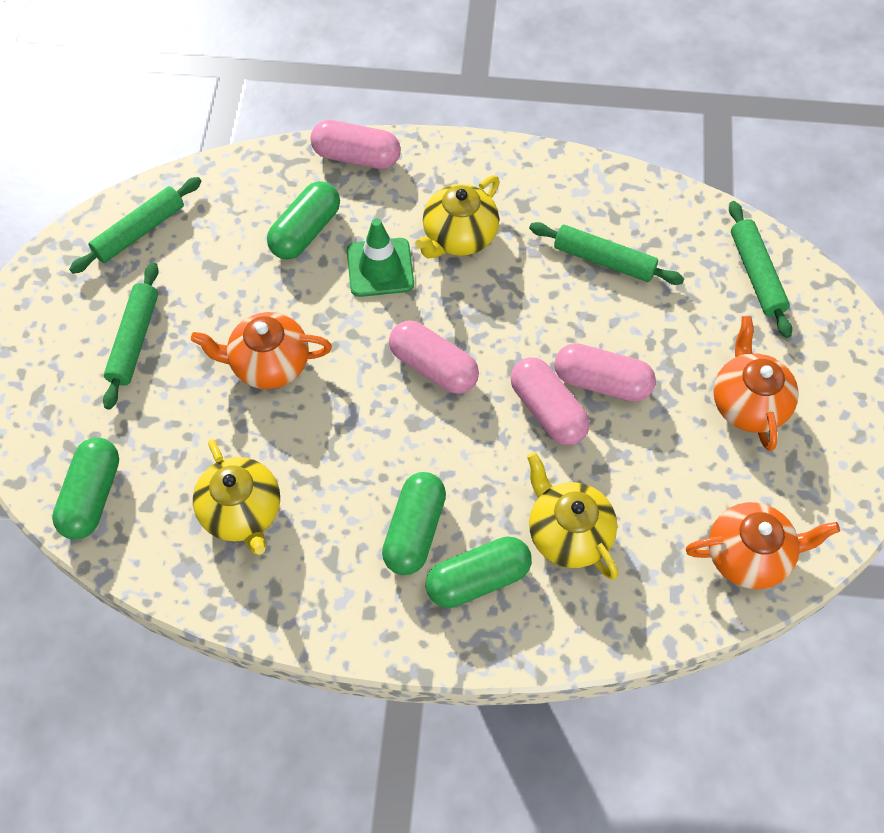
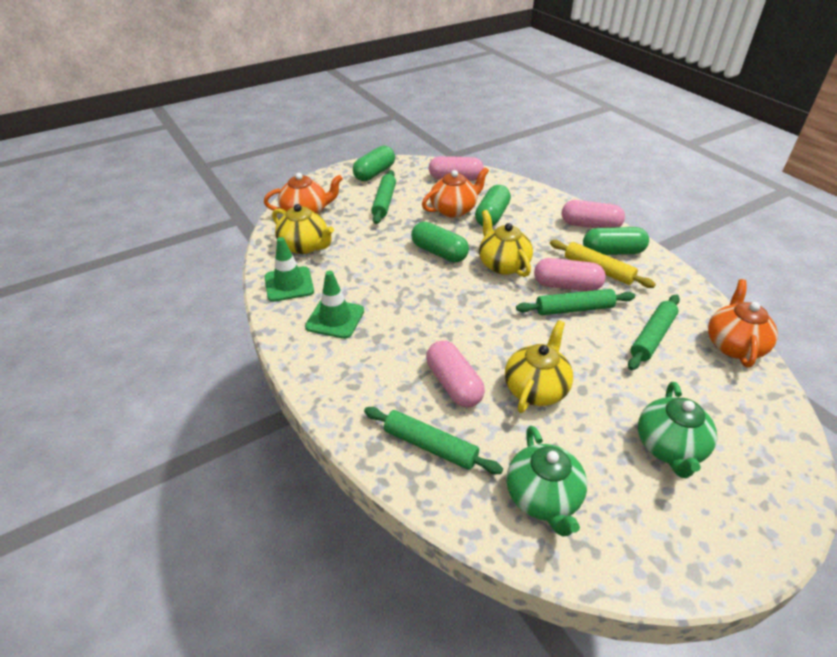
green teapot: none = 0 -> [506,426,587,537] [638,382,717,478] = 2
green traffic cone: [347,218,414,297] = 1 -> [264,237,314,302] [305,271,364,339] = 2
yellow rolling pin: none = 0 -> [550,240,656,288] = 1

